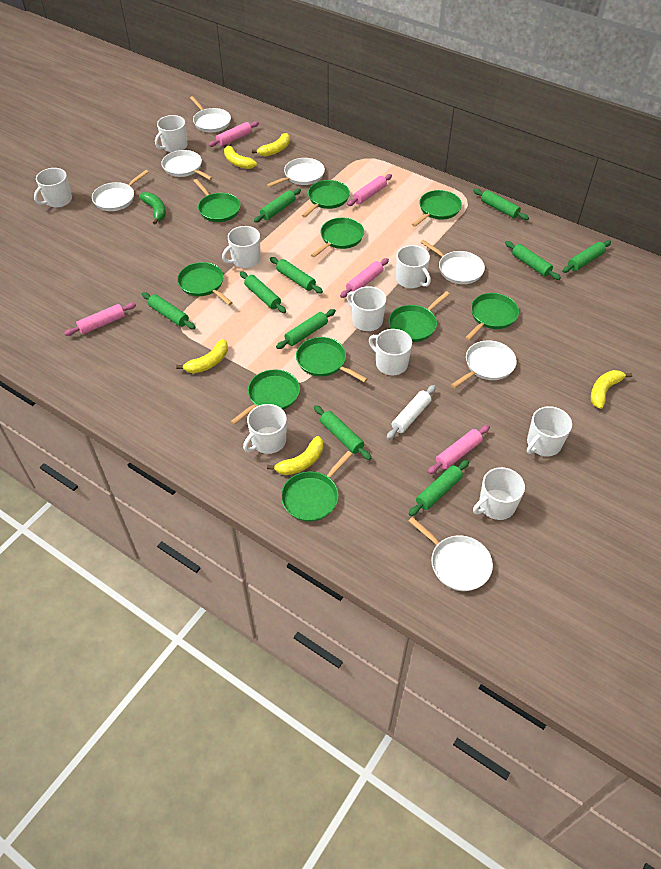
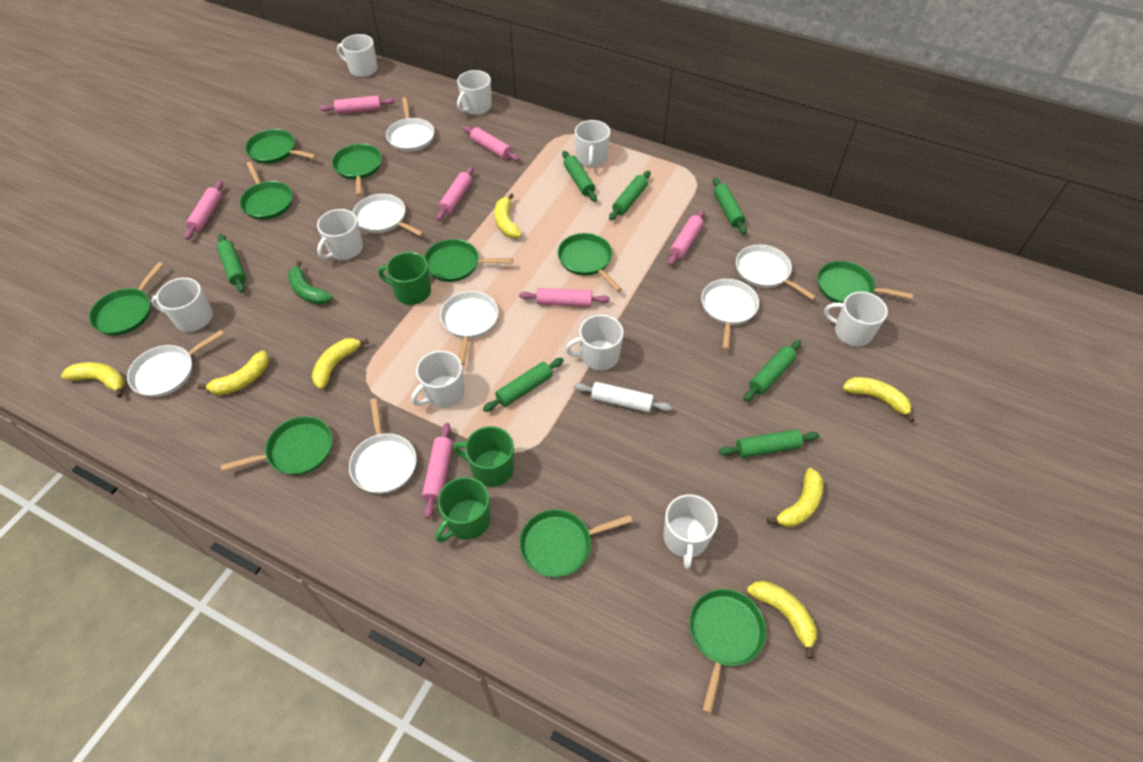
green mug: none = 0 -> [378,252,431,305] [435,477,491,542] [454,426,514,487] = 3
green rolling pin: [142,292,196,329] [240,271,286,313] [254,188,301,223] [270,257,323,293] [276,309,336,349] [314,405,371,460] [409,460,469,516] [473,189,529,220] [505,241,561,280] [562,240,611,273] = 10 -> [217,234,246,293] [483,358,564,412] [562,151,597,202] [609,171,651,220] [713,178,747,235] [719,429,819,458] [743,340,801,401] = 7
pink rolling pin: [64,303,136,336] [208,121,259,147] [340,258,389,298] [347,174,392,206] [428,425,490,474] = 5 -> [184,181,223,240] [320,95,395,114] [422,423,453,519] [436,167,474,221] [463,126,520,161] [519,288,610,307] [668,210,705,266] = 7
yellow banana: [176,339,228,373] [224,143,257,169] [252,133,290,156] [267,436,323,475] [591,370,632,409] = 5 -> [61,362,125,398] [198,351,269,395] [312,338,369,389] [494,193,522,238] [747,581,817,659] [767,468,823,527] [843,377,915,422] = 7

